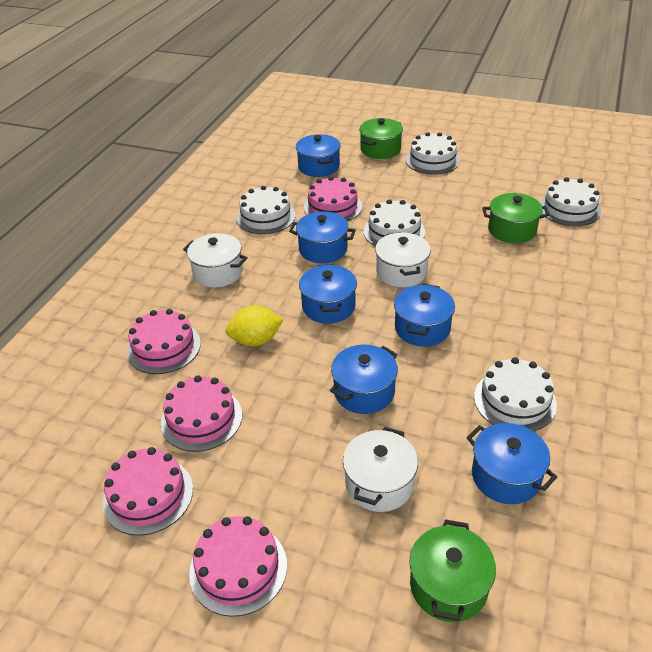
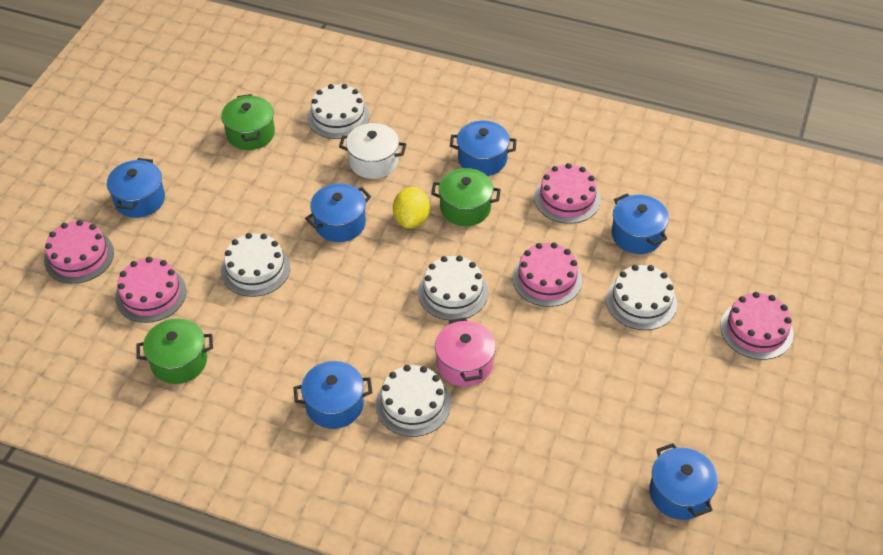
pink pot: none = 0 -> [435,317,496,387] = 1
white pot: [183,233,248,287] [343,427,418,512] [375,232,431,287] = 3 -> [339,123,407,179] = 1

